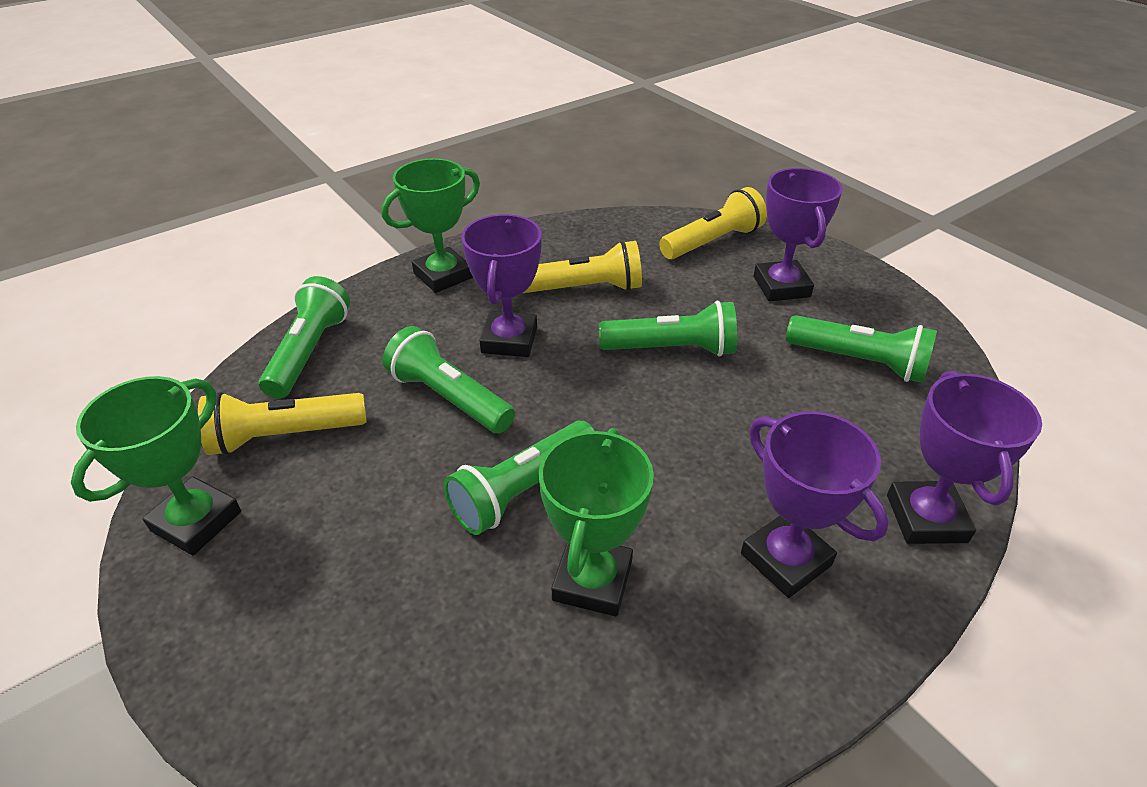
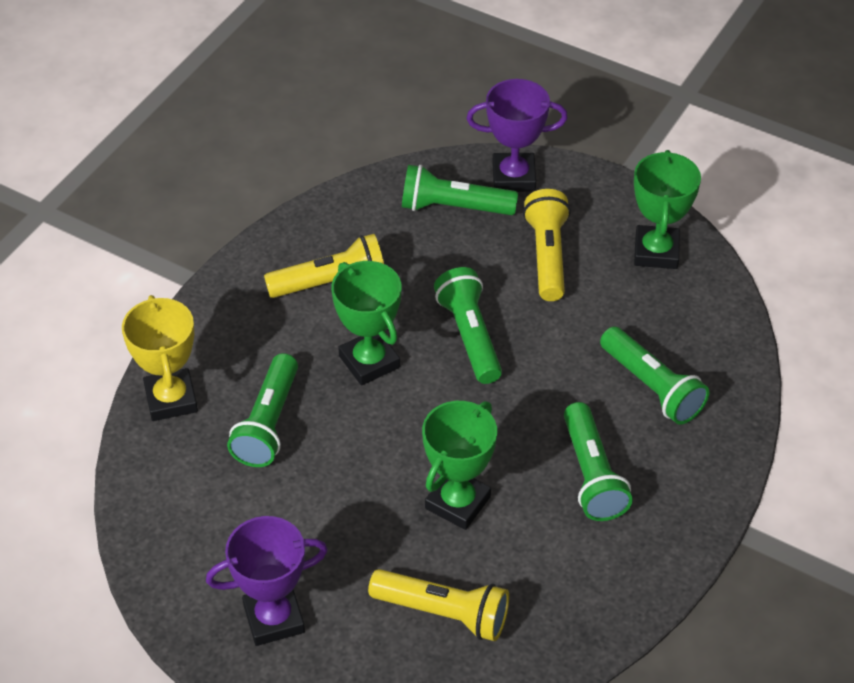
purple trophy: [461,214,542,357] [741,411,889,598] [753,168,843,301] [887,371,1042,544] = 4 -> [206,516,328,646] [467,79,568,192] = 2
yellow trophy: none = 0 -> [122,295,198,421] = 1

